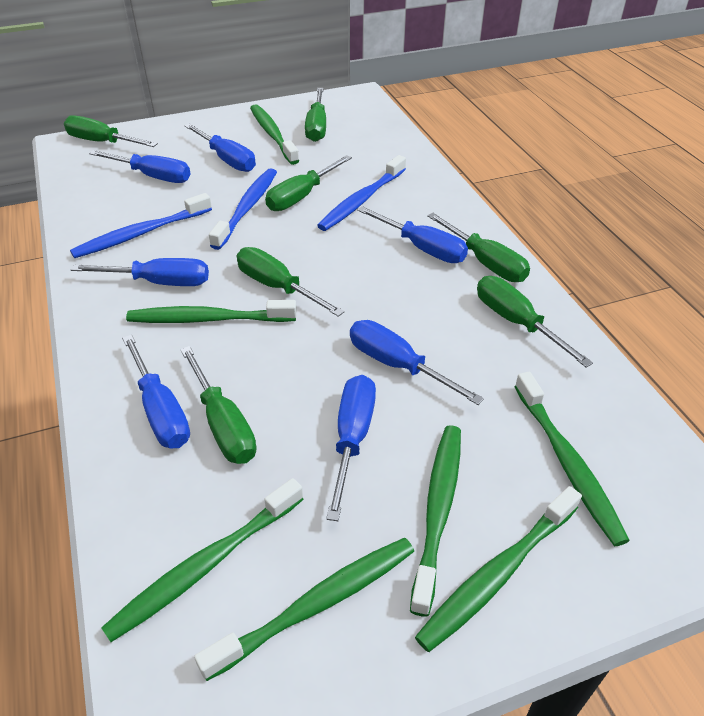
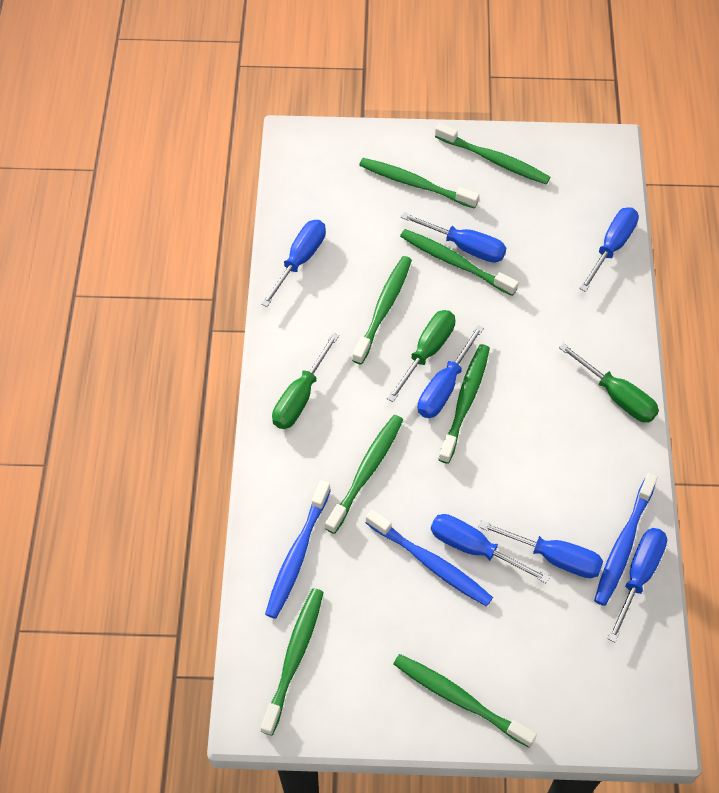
green screwdriver: [64,115,158,147] [180,346,257,464] [237,247,344,317] [265,155,352,211] [305,88,326,142] [427,213,530,282] [477,276,593,368] = 7 -> [272,333,339,429] [387,310,455,402] [559,343,659,422] = 3
green toothbrush: [101,478,304,642] [126,300,297,323] [194,538,414,681] [250,104,299,165] [410,425,461,617] [415,486,582,652] [514,372,630,546] = 7 -> [261,588,324,736] [325,415,403,534] [352,256,412,365] [359,158,479,209] [393,654,537,748] [400,229,518,296] [435,123,551,185] [438,344,490,464] = 8

